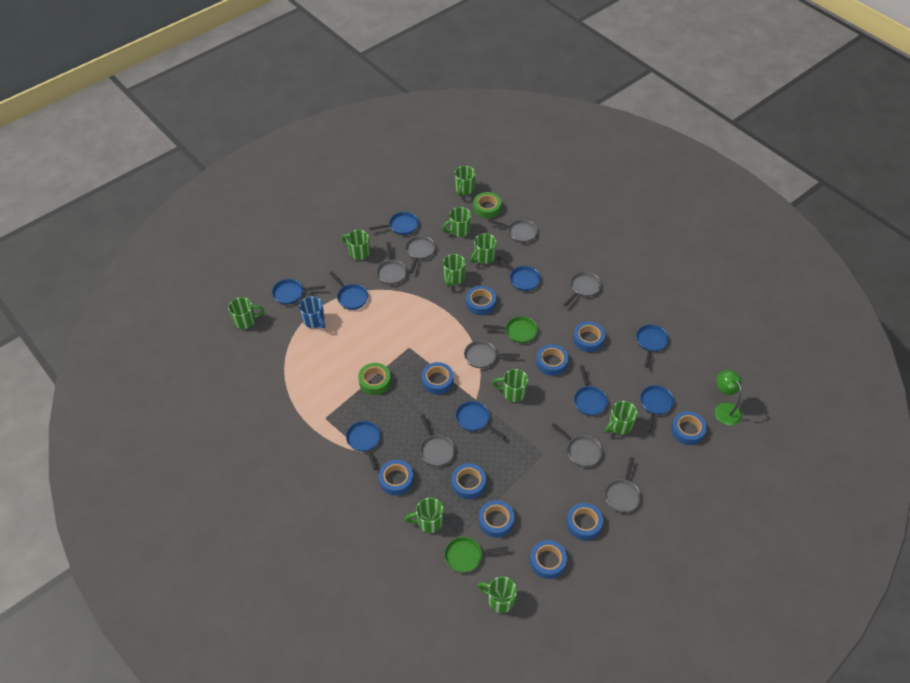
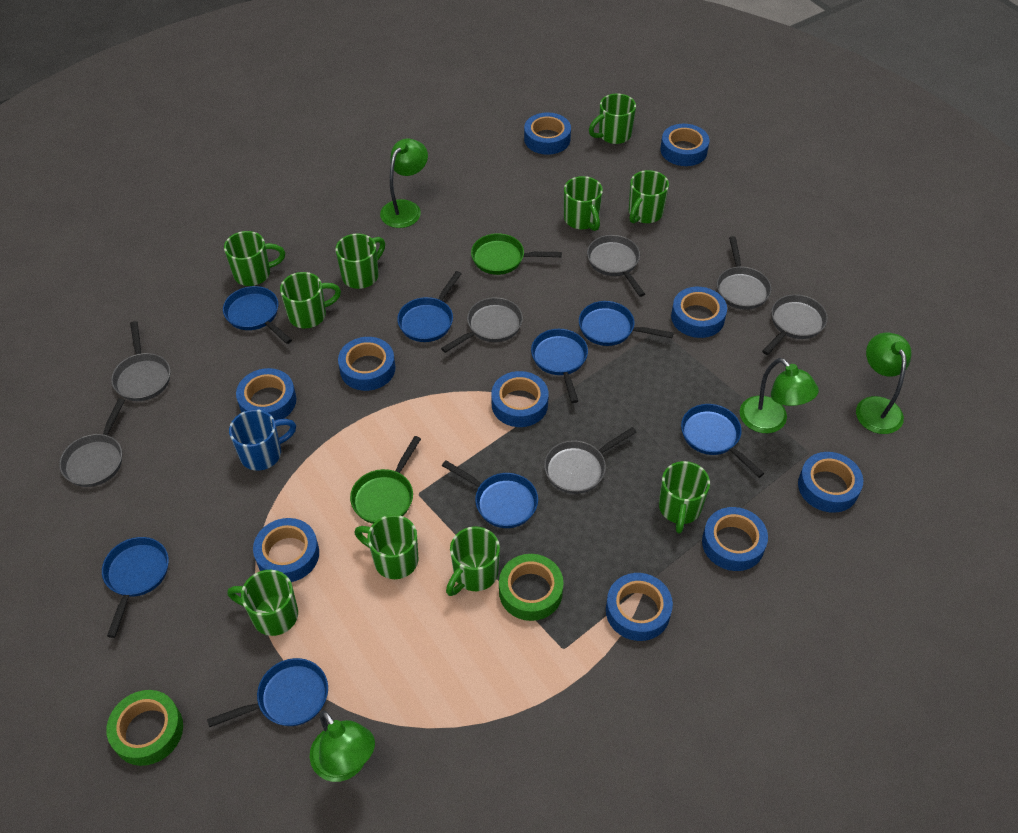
blue pan: [272,279,325,305] [329,272,368,310] [346,421,381,470] [369,212,419,235] [456,401,506,439] [496,256,540,291] [574,365,608,416] [636,324,669,368] [640,385,674,432] = 9 -> [102,537,169,638] [207,658,328,727] [223,286,292,344] [397,271,462,342] [442,460,538,528] [531,329,588,403] [579,301,674,346] [681,404,764,478] = 8
green lamp: [715,370,742,425] = 1 -> [310,710,375,782] [380,139,428,228] [740,358,819,433] [856,333,912,434] = 4
grey pan: [376,242,407,285] [405,236,435,273] [420,415,455,466] [464,340,520,368] [489,219,538,243] [551,423,602,467] [563,272,601,306] [605,457,641,513] = 8 -> [59,398,125,487] [111,321,170,401] [441,297,523,353] [544,427,637,494] [587,235,645,297] [717,236,772,310] [762,294,828,355] = 7

